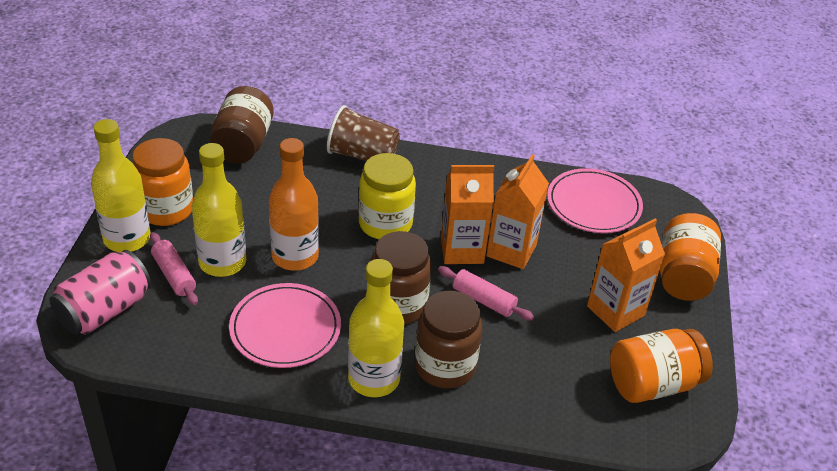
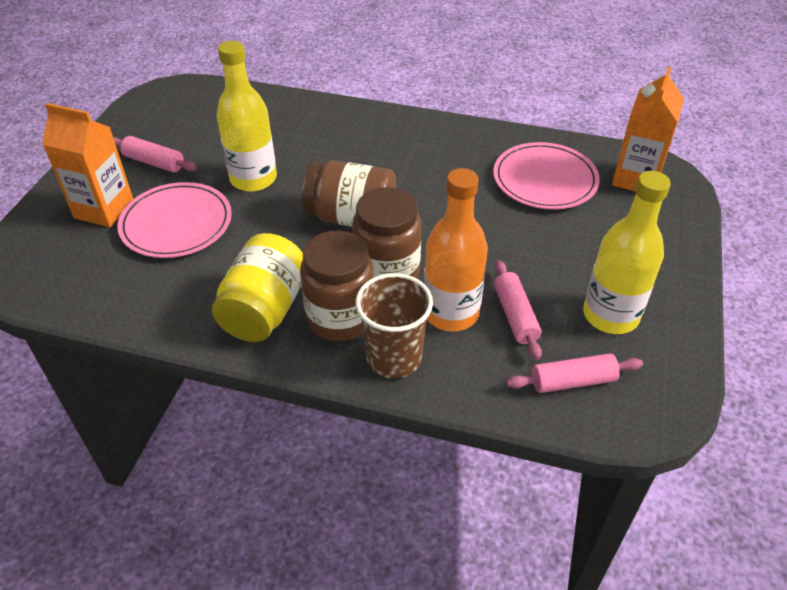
orange carton: [441,165,494,264] [486,154,549,269] [587,219,665,332] = 3 -> [42,103,133,227] [612,67,684,191] = 2
orange jar: [132,138,193,226] [610,329,713,403] [660,213,721,301] = 3 -> none = 0
pink can: [49,250,151,334] = 1 -> none = 0
pink rolling pin: [150,232,198,305] [438,266,534,321] = 2 -> [113,136,197,172] [494,260,542,360] [506,353,643,393] = 3
yellow bottle: [91,119,151,252] [192,143,246,277] [348,259,404,397] = 3 -> [216,41,277,192] [583,171,671,334] = 2

